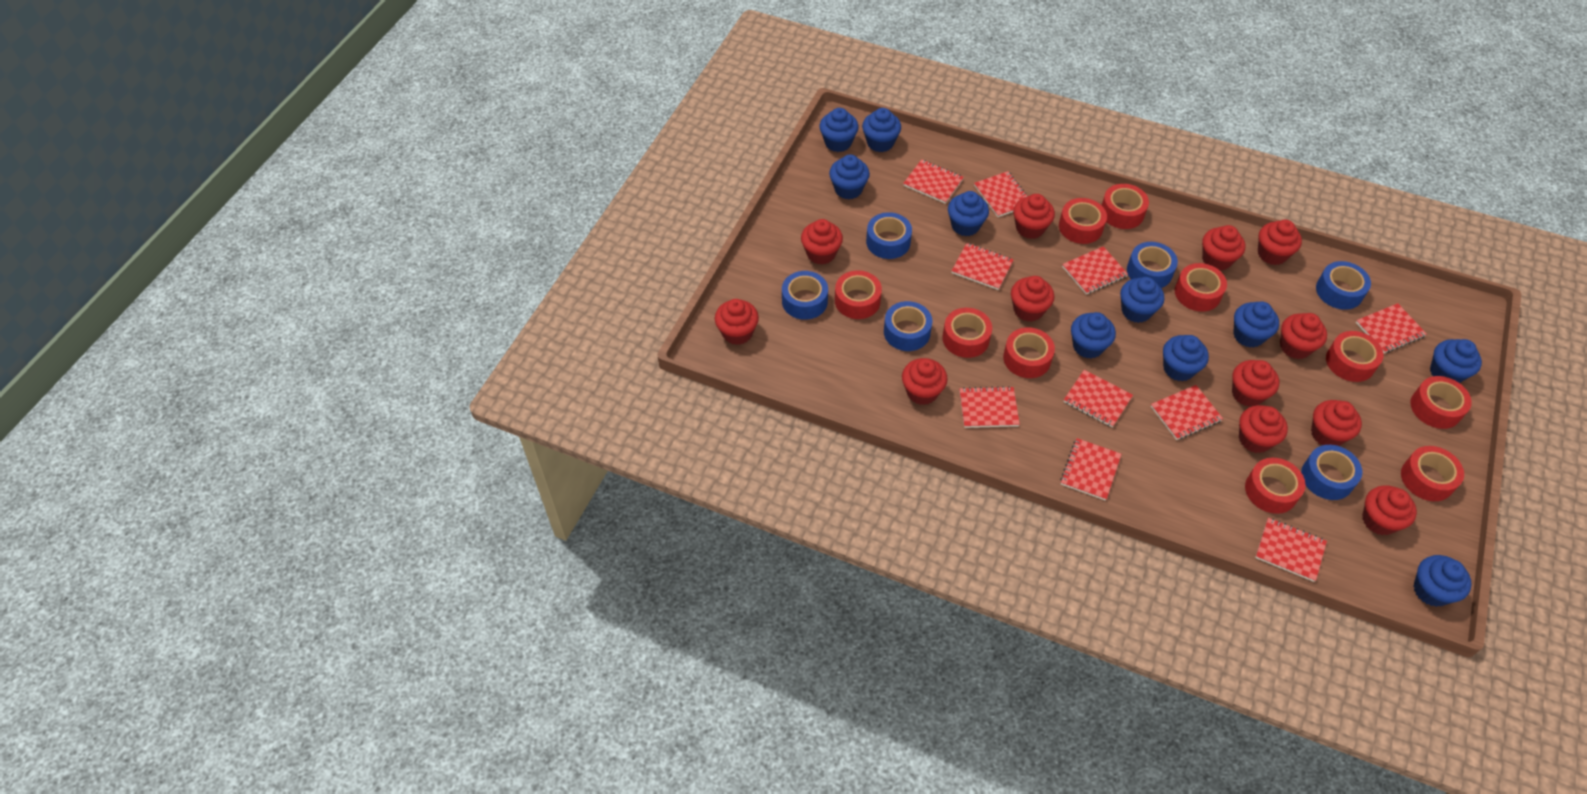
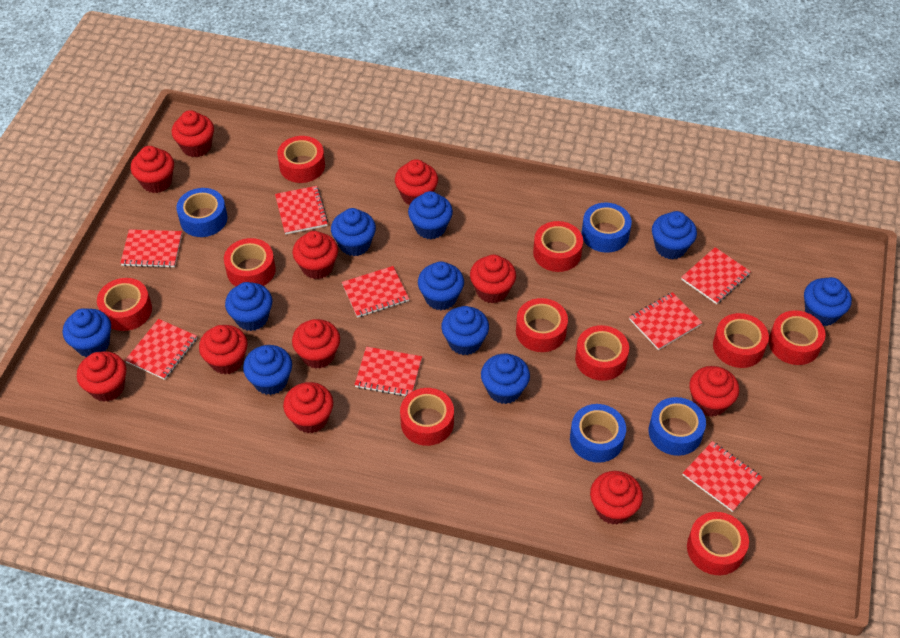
blue tape: [782,271,828,320] [866,212,912,259] [884,301,933,351] [1127,242,1178,288] [1301,445,1362,500] [1316,261,1371,310] = 6 -> [176,188,227,237] [570,404,626,463] [582,203,632,253] [649,397,706,456] = 4
red cupcake: [715,299,759,345] [801,219,843,265] [902,358,948,405] [1011,276,1054,322] [1013,194,1055,239] [1202,225,1246,271] [1232,360,1279,407] [1239,405,1288,453] [1258,220,1302,265] [1280,313,1327,359] [1311,400,1362,446] [1362,485,1417,535] = 12 -> [77,351,126,402] [131,146,174,193] [172,110,214,157] [199,325,248,374] [283,382,333,433] [292,319,340,369] [293,231,338,279] [395,159,438,206] [470,255,516,303] [590,471,643,525] [689,366,739,417] = 11
red notebook: [903,159,964,204] [952,243,1014,290] [959,386,1020,428] [974,171,1027,217] [1060,438,1122,501] [1062,246,1128,294] [1063,370,1133,427] [1151,385,1223,440] [1255,518,1327,582] [1356,303,1427,353] = 10 -> [120,229,182,268] [125,319,197,380] [275,186,328,234] [342,266,409,318] [354,347,422,396] [629,292,702,350] [681,247,751,304] [683,441,763,512] = 8

